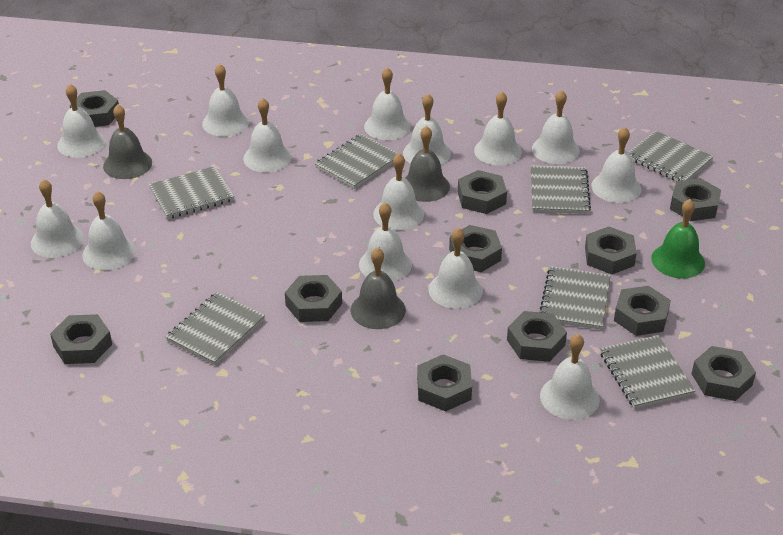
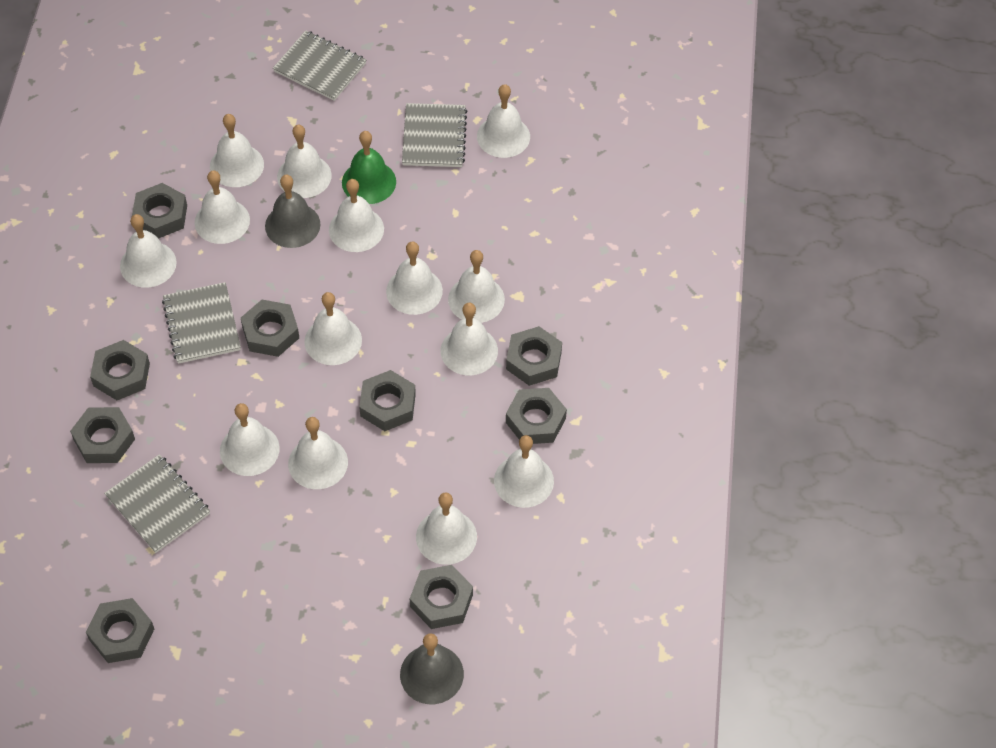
grey bell: [103,104,152,179] [351,247,406,329] [405,126,450,202] = 3 -> [265,175,321,248] [400,633,464,704] = 2
grey notebook: [149,166,234,219] [166,292,265,365] [315,134,398,189] [531,165,591,214] [540,266,611,330] [600,335,695,409] [628,131,713,181] = 7 -> [104,454,210,553] [162,282,241,364] [273,30,367,101] [402,103,467,167] = 4
grey nut: [50,314,112,364] [70,90,119,127] [285,275,342,322] [417,354,472,412] [449,225,502,272] [458,170,507,214] [507,311,567,362] [585,227,637,274] [614,286,671,336] [670,178,721,221] [692,346,756,401] = 11 -> [70,407,135,463] [86,598,154,663] [90,340,150,400] [132,183,187,239] [241,300,299,357] [359,370,416,431] [410,565,473,629] [506,326,562,386] [506,388,567,444] = 9

